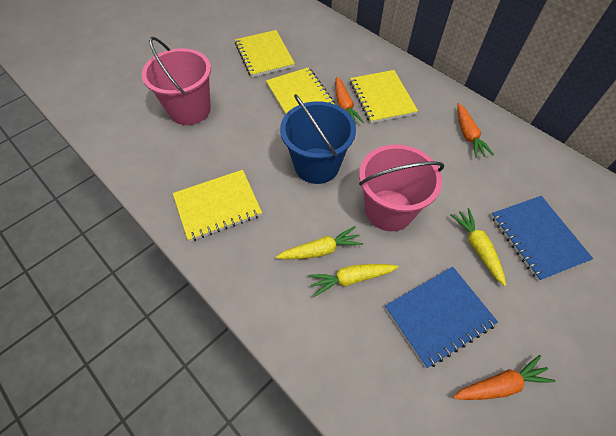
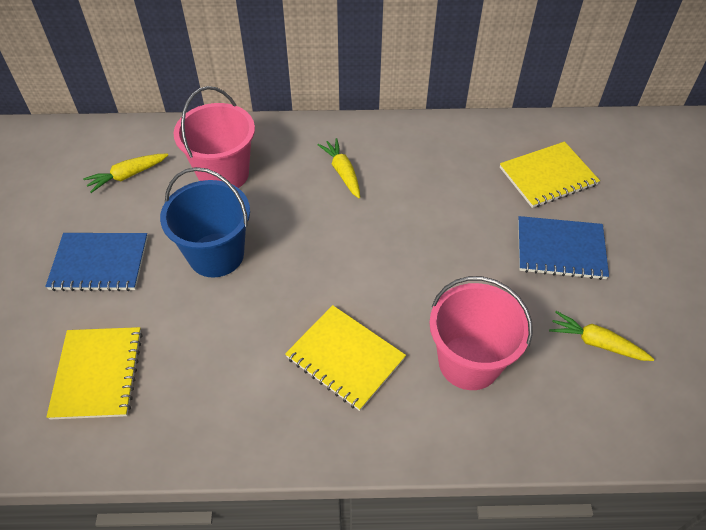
orange carrot: [335,77,364,125] [453,355,556,400] [457,103,494,158] = 3 -> none = 0
yellow notebook: [173,170,262,242] [235,30,295,77] [266,67,335,115] [350,70,418,123] = 4 -> [47,327,142,420] [285,305,406,411] [500,141,600,208] = 3

